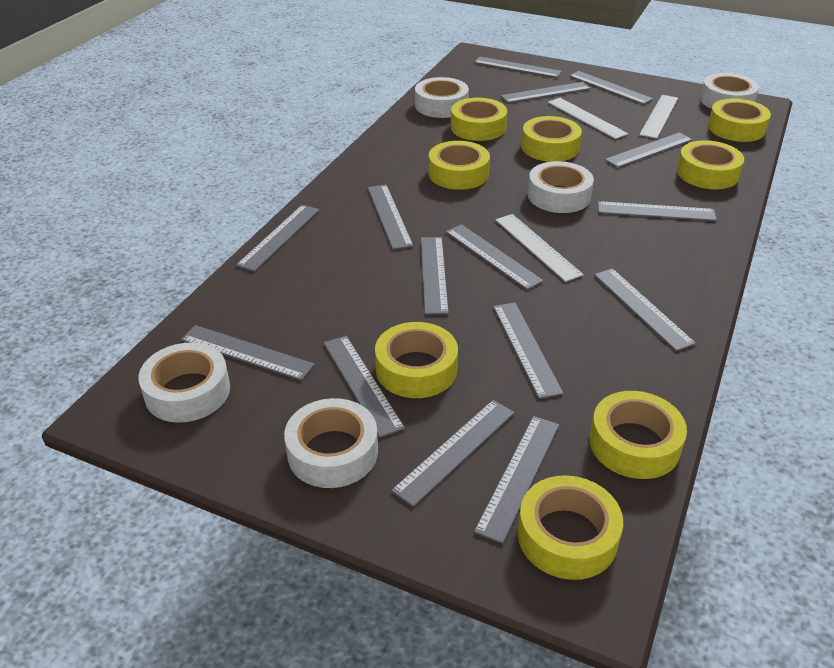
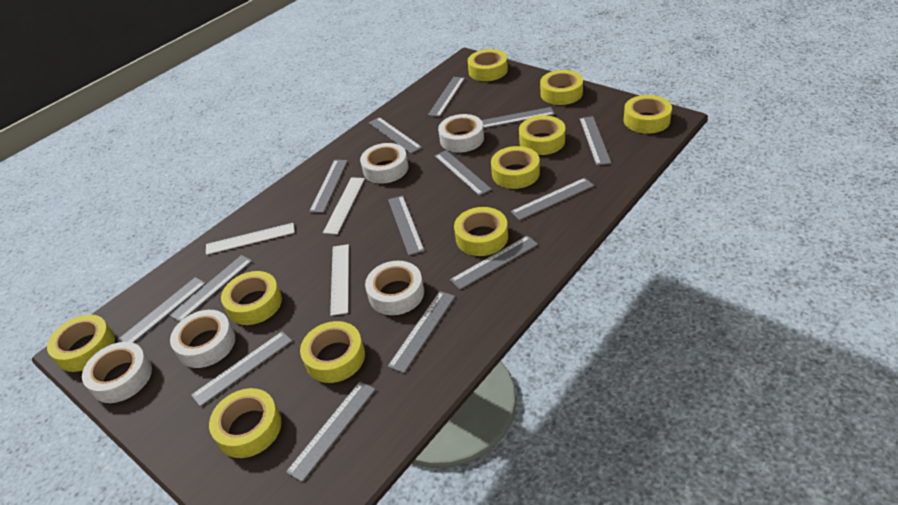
grey ruler: [181,325,315,381] [236,205,319,272] [324,336,405,438] [368,185,413,250] [391,400,515,507] [421,237,449,315] [446,224,544,290] [474,57,562,78] [474,416,559,544] [493,303,564,399] [501,82,591,103] [569,71,653,104] [594,268,696,351] [598,201,717,221] [605,132,693,168] = 15 -> [117,277,206,343] [169,255,252,322] [191,331,292,407] [286,381,376,482] [309,160,348,213] [369,117,422,154] [388,196,425,255] [388,291,455,373] [428,77,465,117] [435,150,492,196] [450,235,538,290] [482,107,555,128] [511,178,594,220] [579,116,611,166] = 14
yellow tape: [375,322,458,398] [429,141,490,190] [451,98,507,141] [518,475,623,580] [521,116,582,162] [589,391,687,479] [677,140,744,189] [708,98,771,142] = 8 -> [47,314,115,372] [209,388,282,458] [221,271,282,325] [300,321,365,383] [454,207,508,256] [468,49,508,81] [491,146,540,189] [519,115,565,155] [540,70,583,105] [624,95,672,134] = 10

